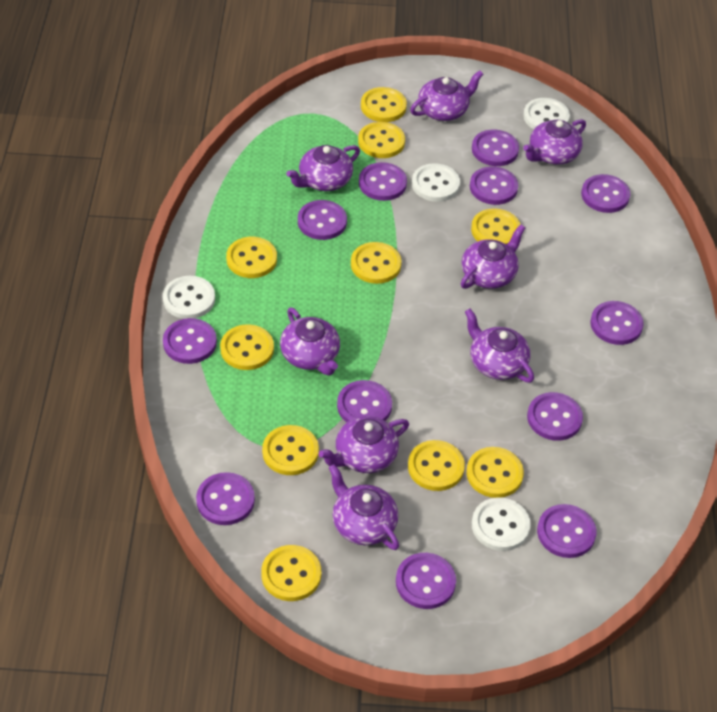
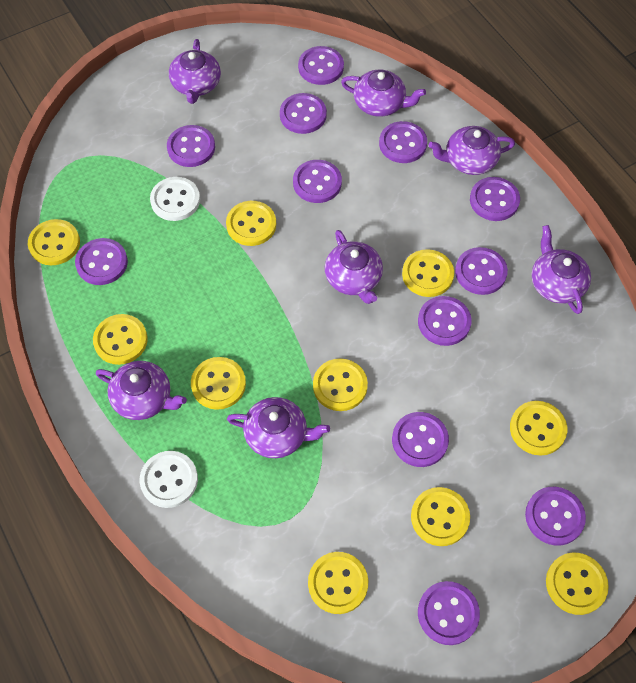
purple teapot: [280,307,340,376] [286,145,360,191] [319,416,409,473] [328,464,399,550] [410,70,483,121] [461,225,525,289] [465,309,534,383] [523,119,586,165] = 8 -> [96,361,187,420] [169,39,221,104] [227,397,330,458] [325,230,383,304] [341,70,426,117] [428,126,515,175] [532,225,591,314] = 7
white button: [163,276,215,319] [412,163,460,202] [472,497,531,551] [523,98,570,129] = 4 -> [140,451,198,508] [150,177,200,221] = 2

